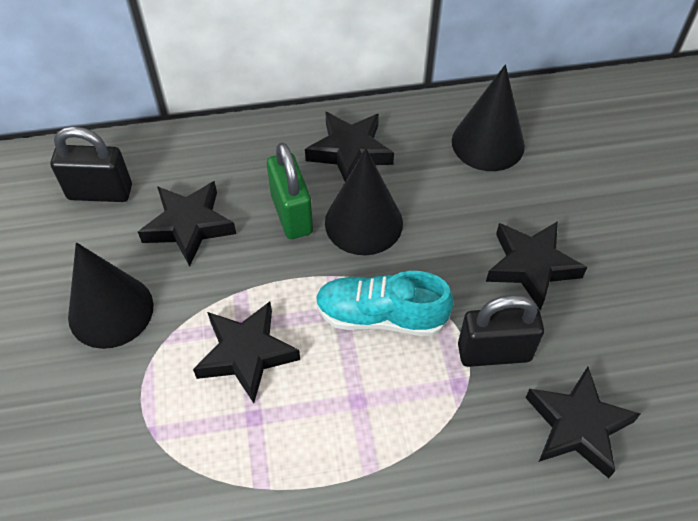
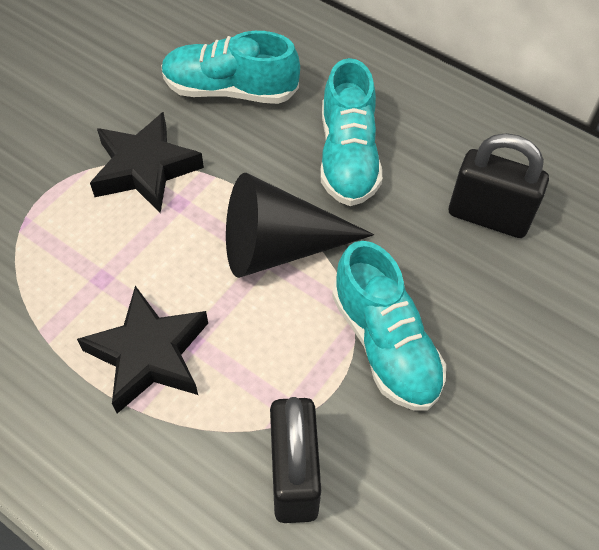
black cone: [68,242,154,349] [325,148,403,255] [452,65,525,171] = 3 -> [226,173,374,278] = 1
black star: [138,181,236,267] [193,301,300,403] [305,112,394,182] [486,221,588,310] [525,367,640,478] = 5 -> [77,286,208,414] [90,112,204,213] = 2
green padlock: [267,142,313,239] = 1 -> none = 0
turquoise shoe: [315,271,454,336] = 1 -> [161,31,300,104] [320,58,382,206] [332,241,446,410] = 3

